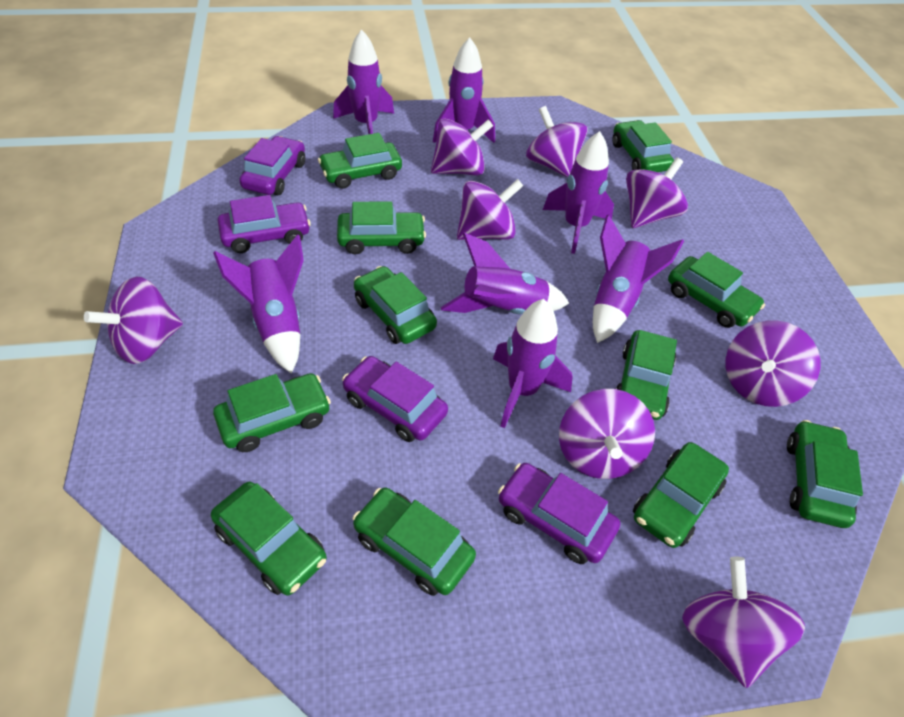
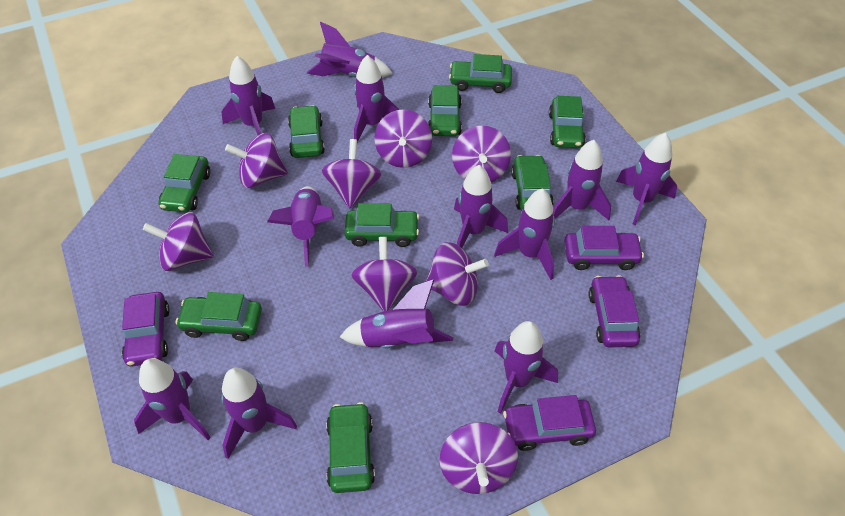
green car: [211,482,327,596] [213,373,331,452] [318,133,402,189] [337,201,426,254] [353,487,476,596] [354,266,437,344] [612,120,674,172] [615,330,677,420] [633,442,729,548] [668,252,765,328] [787,420,863,528] = 11 -> [158,154,210,212] [176,292,262,341] [288,105,325,158] [326,402,375,493] [344,203,419,247] [428,85,462,136] [449,54,512,93] [511,155,554,211] [549,96,586,148] = 9
purple rocket: [213,234,304,373] [333,29,394,134] [433,37,495,143] [441,233,569,314] [493,299,573,428] [543,131,614,254] [593,214,684,343] = 7 -> [134,358,211,440] [221,56,276,135] [221,368,297,459] [267,186,334,267] [307,22,393,78] [340,279,453,348] [354,55,399,142] [454,165,508,248] [494,188,555,280] [495,321,558,414] [553,140,611,220] [616,133,677,225] = 12

